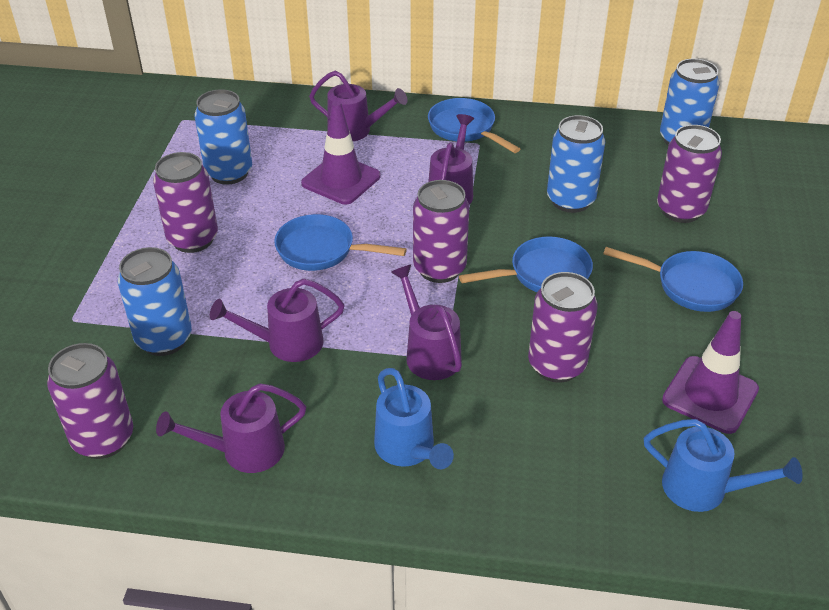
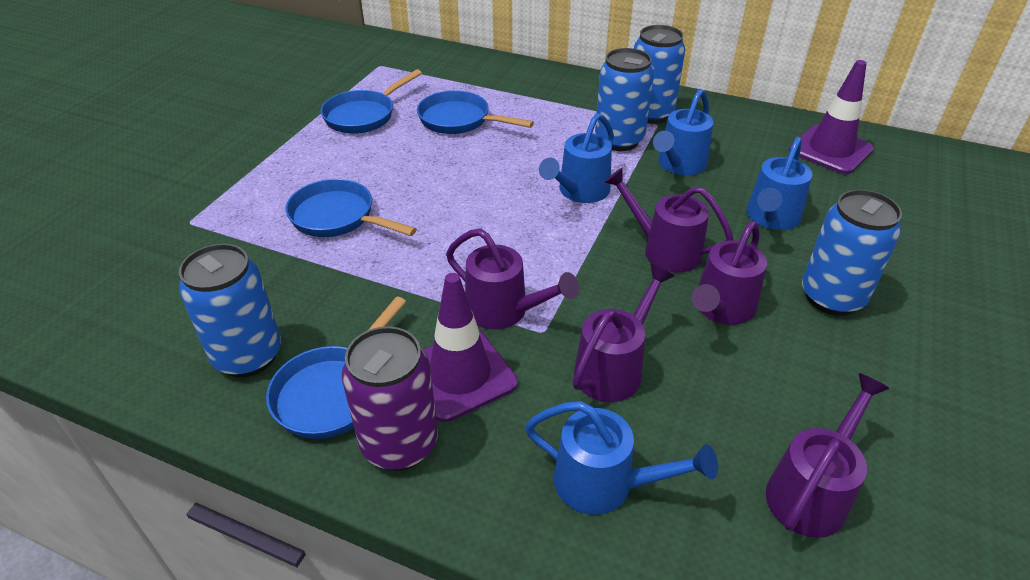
blue watering can: [374,368,454,469] [644,419,803,512] = 2 -> [525,401,718,515] [539,113,614,203] [653,89,713,175] [747,137,813,230] = 4
purple can: [47,343,133,459] [153,152,218,253] [413,180,469,283] [528,272,598,383] [657,125,722,223] = 5 -> [342,326,438,471] = 1

